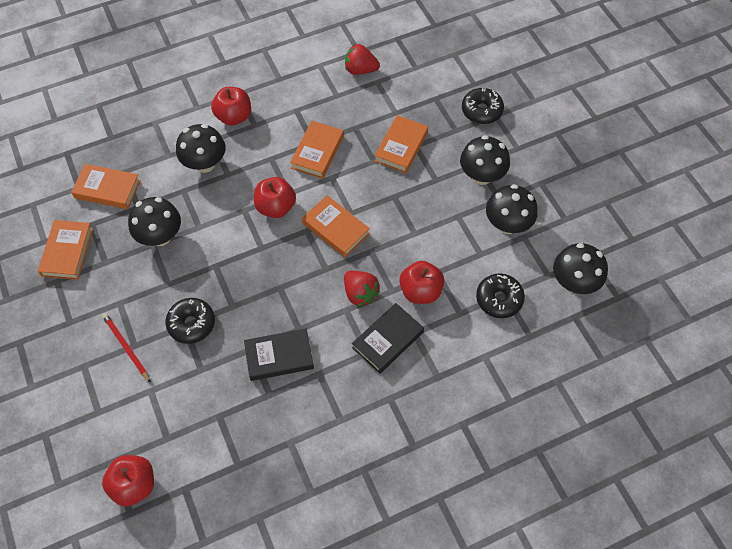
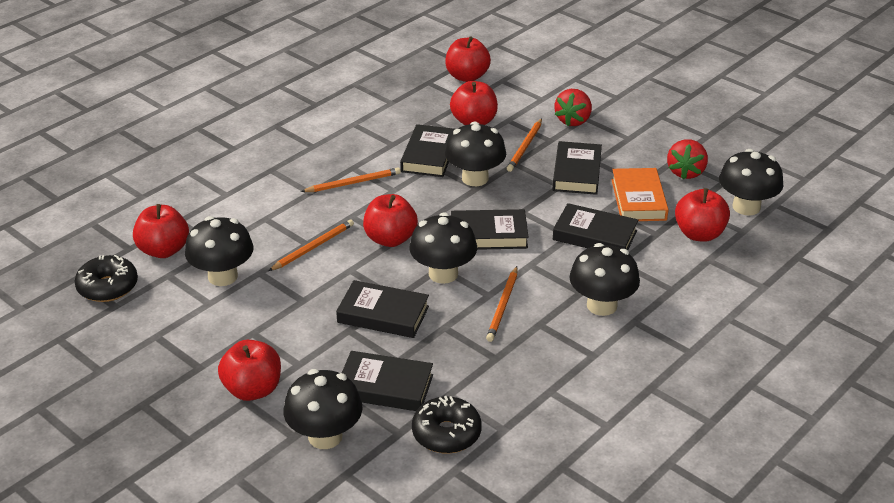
black book: [244,328,314,381] [352,303,424,374] = 2 -> [336,280,429,338] [342,351,433,411] [400,124,455,177] [451,209,529,250] [552,141,602,195] [553,203,638,250] = 6
black donut: [165,298,215,344] [462,88,504,124] [476,274,525,318] = 3 -> [75,255,138,302] [412,396,482,453] = 2
black mushroom: [128,197,181,246] [176,124,226,173] [460,135,510,185] [486,184,538,234] [553,243,608,294] = 5 -> [185,216,253,286] [284,369,363,449] [409,212,477,284] [445,121,506,186] [569,243,640,316] [719,149,783,215] = 6
orange book: [38,220,93,280] [71,164,141,209] [290,121,344,179] [302,195,370,257] [374,115,428,173] = 5 -> [611,168,669,221] = 1
orange pencil: none = 0 -> [269,219,354,271] [301,168,401,192] [486,266,518,342] [507,119,542,172] = 4
red apple: [102,455,154,506] [211,87,251,126] [254,177,296,218] [400,261,444,304] = 4 -> [133,204,189,258] [218,340,281,401] [363,194,418,247] [445,36,491,82] [450,81,498,125] [675,188,730,242] = 6
red pencil: [102,313,151,383] = 1 -> none = 0

